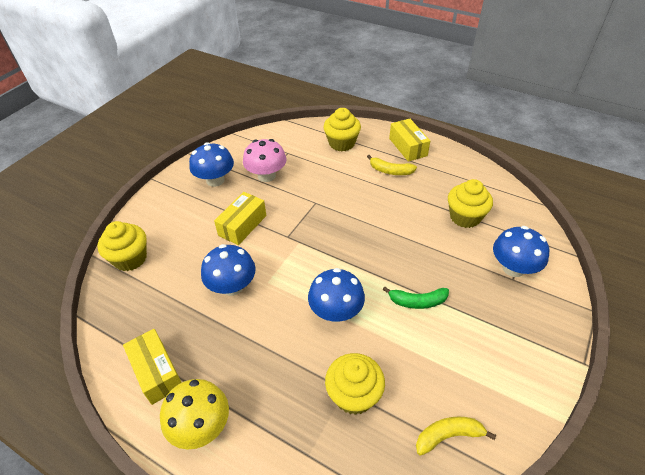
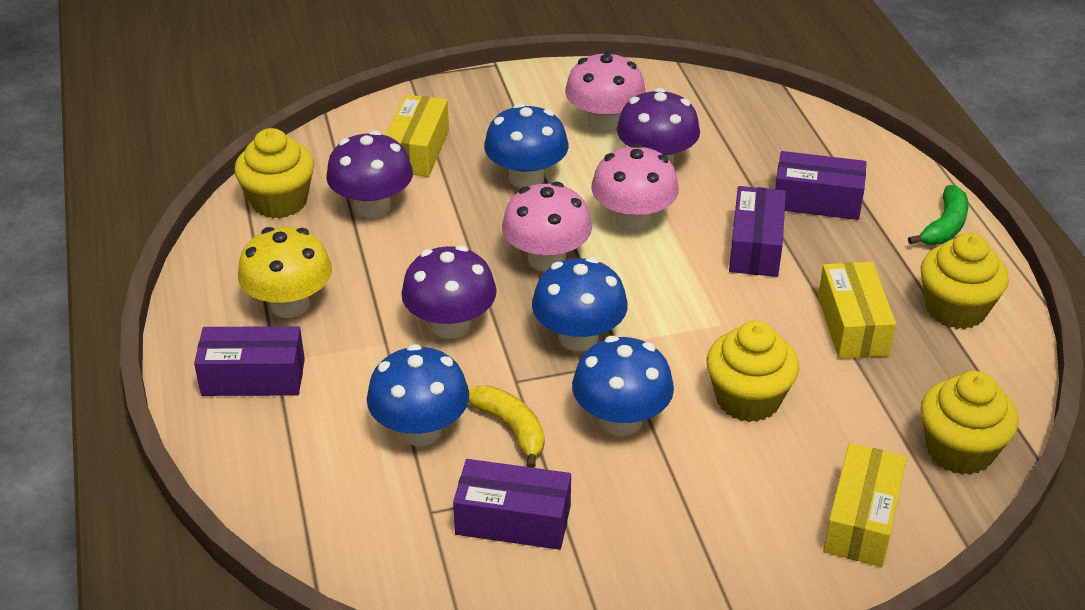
pink mushroom: [243,139,286,182] = 1 -> [502,182,592,271] [565,51,646,133] [591,143,679,232] = 3
purple box: none = 0 -> [194,326,305,396] [453,459,571,550] [729,186,786,277] [775,151,867,220] = 4
purple mushroom: none = 0 -> [326,130,413,218] [401,245,497,339] [617,88,700,165] = 3
yellow banana: [367,155,417,175] [416,416,496,456] = 2 -> [469,385,545,468] = 1

